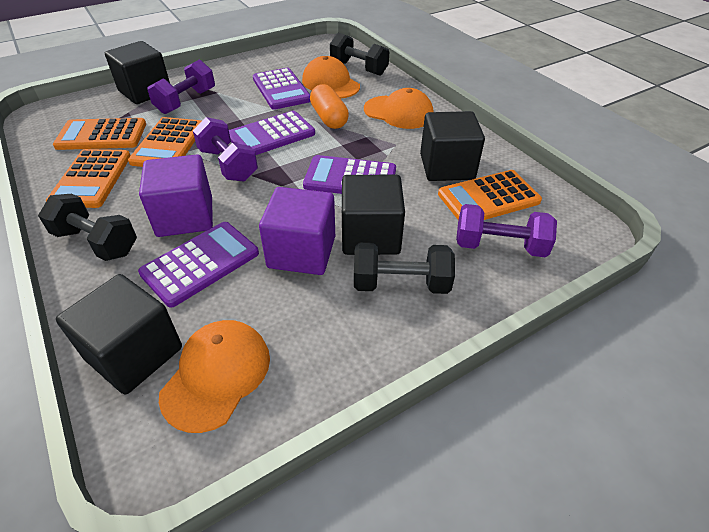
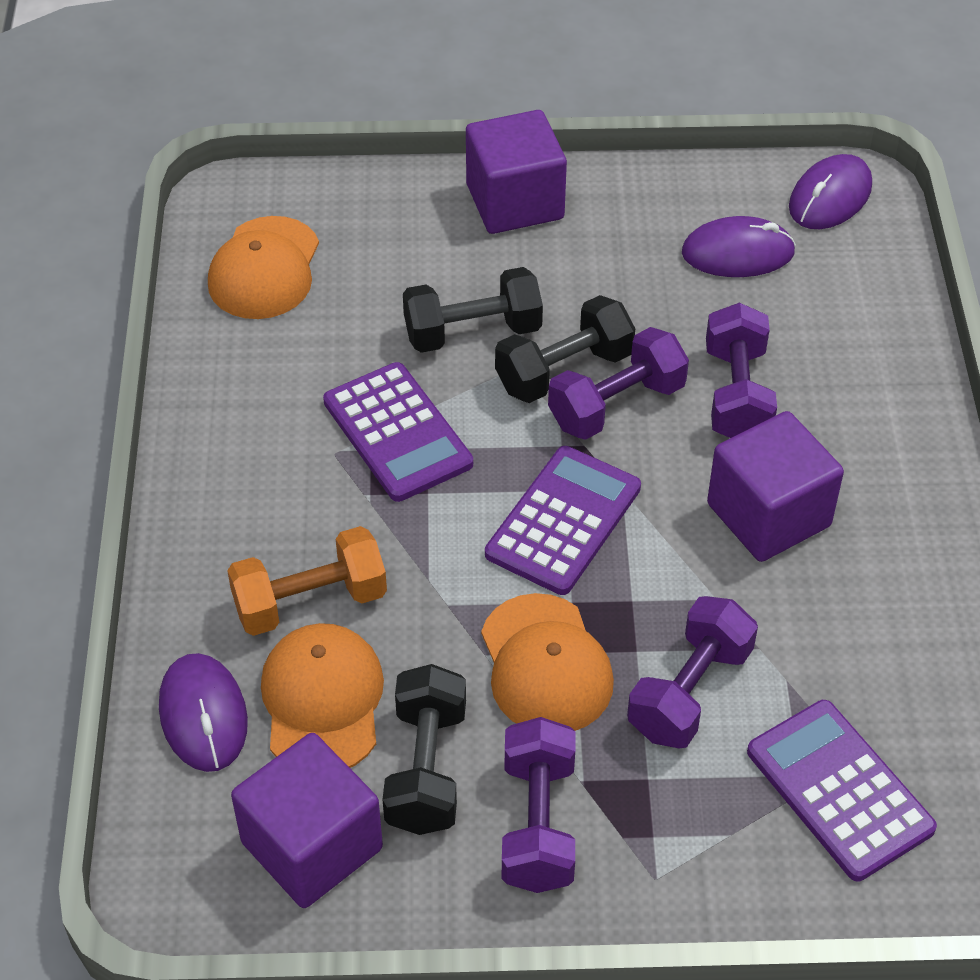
black cube: [56,274,182,395] [105,41,170,104] [342,175,405,255] [420,111,485,181] = 4 -> none = 0
orange calculator: [46,149,131,208] [53,118,146,150] [128,117,202,167] [438,170,542,220] = 4 -> none = 0
orange capsule: [310,84,349,129] = 1 -> none = 0
orange dumbbell: none = 0 -> [227,526,387,636] = 1
purple calculator: [138,222,259,308] [229,111,315,155] [253,68,311,110] [303,155,396,194] = 4 -> [323,362,473,502] [485,446,641,595] [747,700,937,881] = 3
purple cube: [139,154,213,237] [259,187,335,275] = 2 -> [231,733,383,908] [466,110,567,234] [707,411,844,562] = 3
purple dumbbell: [147,59,215,114] [193,117,258,182] [456,204,557,257] = 3 -> [502,717,575,893] [548,327,689,440] [627,596,758,748] [706,303,777,438] = 4
purple mouse: none = 0 -> [159,653,248,772] [682,216,796,277] [789,154,872,229] = 3

